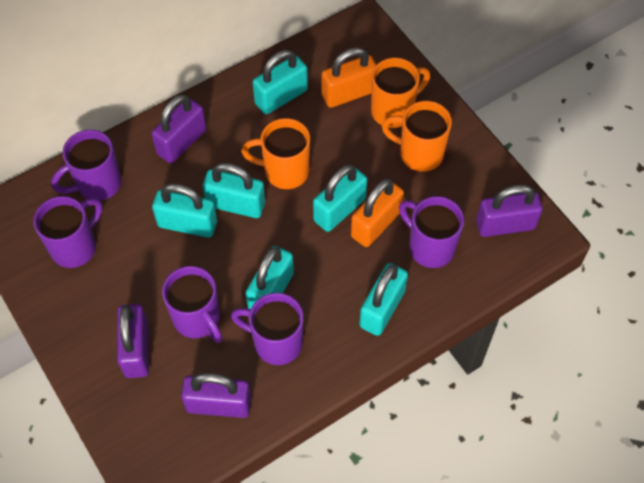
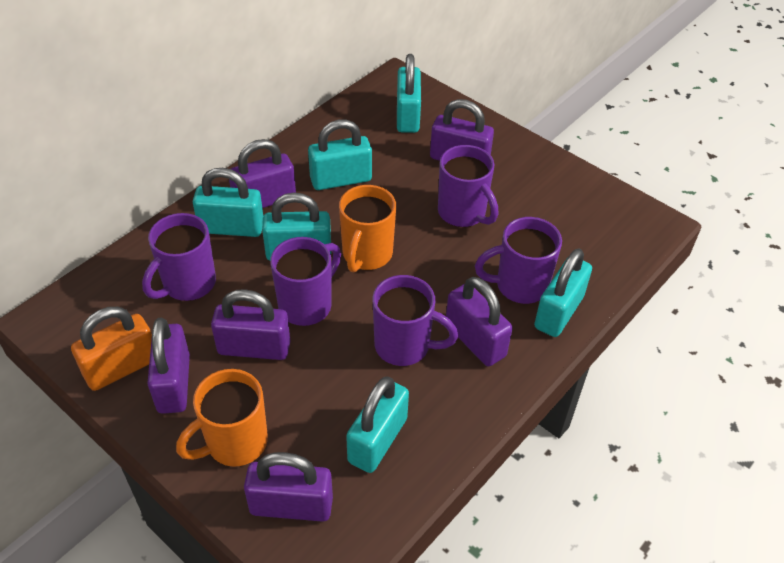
orange mug: [241,118,310,189] [371,58,430,128] [382,101,452,172] = 3 -> [176,369,268,467] [339,185,396,272] = 2
orange padlock: [321,47,377,108] [351,179,404,247] = 2 -> [71,307,152,391] = 1
purple padlock: [117,304,149,378] [151,95,206,163] [181,373,251,418] [476,185,543,237] = 4 -> [147,318,190,414] [211,289,290,360] [229,139,296,208] [244,452,333,522] [430,99,494,161] [446,277,513,366] = 6

